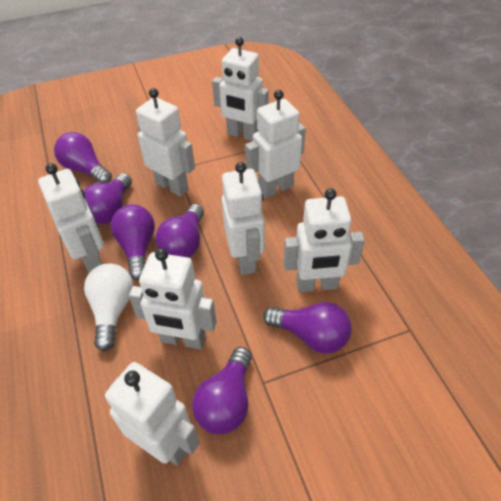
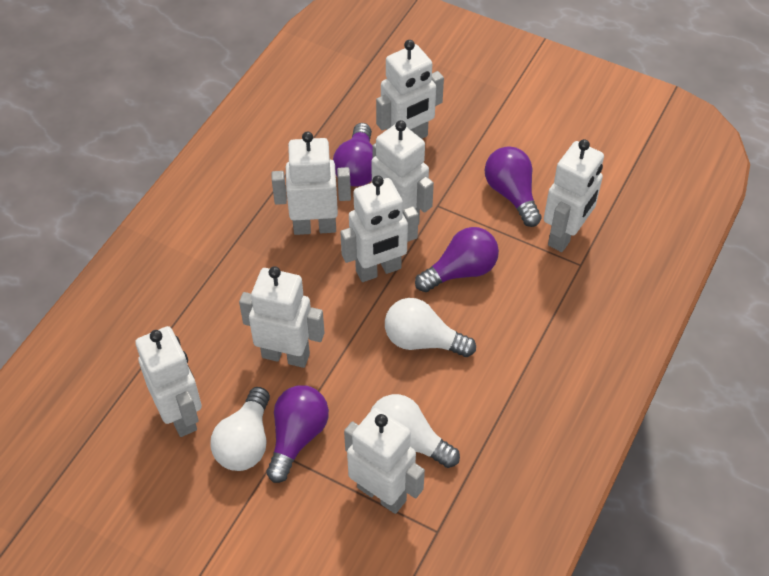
purple light bulb: [54,132,112,183] [84,173,132,224] [111,204,155,280] [155,204,204,258] [192,347,252,434] [263,302,352,353] = 6 -> [267,385,329,483] [333,123,373,187] [415,227,499,292] [485,146,542,227] = 4
white light bulb: [84,264,133,351] = 1 -> [210,387,270,471] [371,394,460,468] [385,298,476,357] = 3

